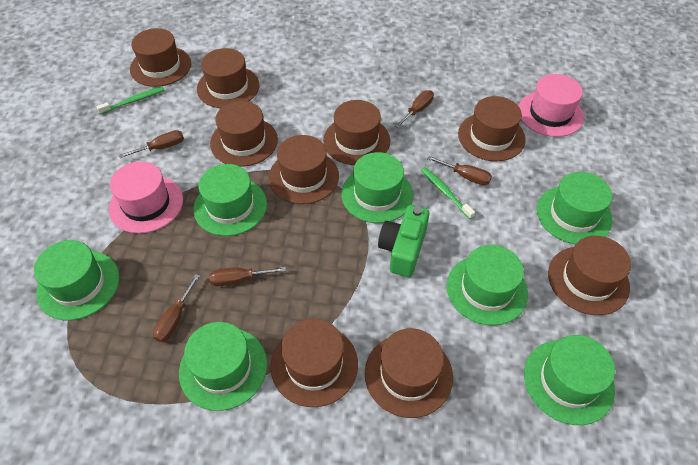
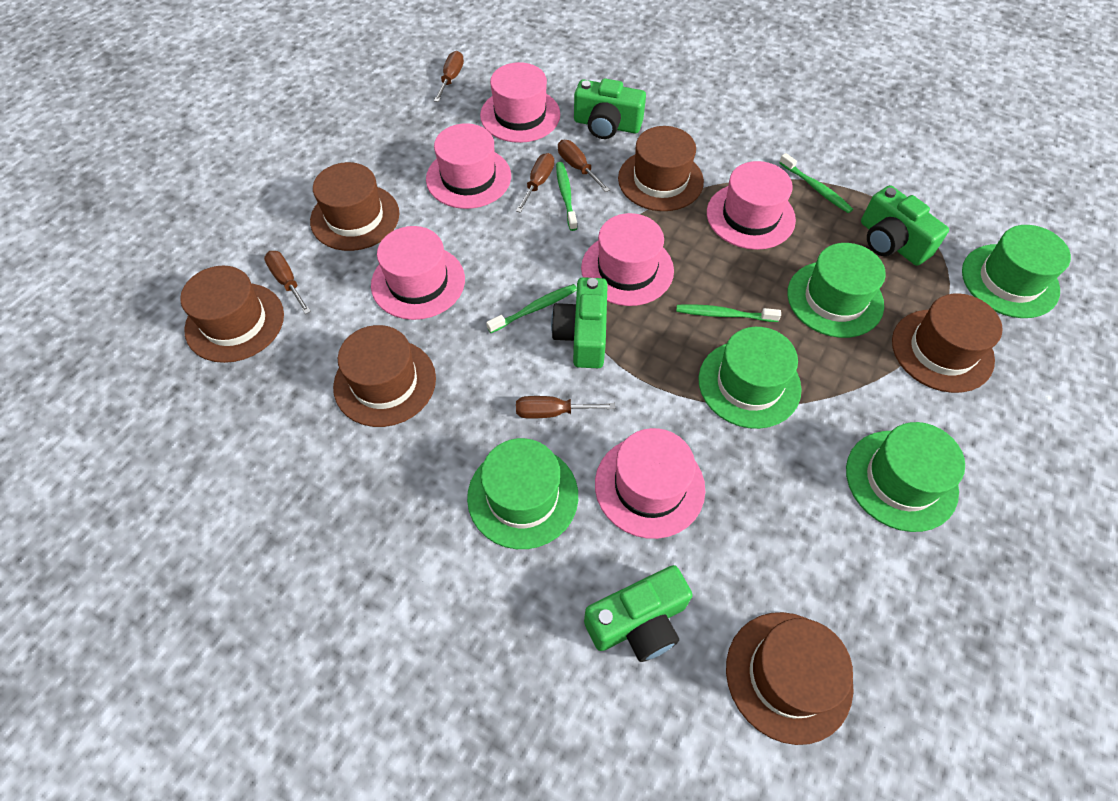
brown hat: [130,28,191,87] [197,48,259,108] [210,101,278,167] [269,135,339,204] [271,319,358,407] [323,100,390,165] [365,328,453,418] [458,96,526,161] [548,236,631,315] = 9 -> [180,266,284,363] [310,162,399,251] [333,325,436,427] [618,126,704,211] [726,612,854,745] [892,293,1003,393] = 6
green camera: [378,205,429,277] = 1 -> [551,277,608,368] [574,78,646,139] [584,565,692,662] [861,185,949,266] = 4
green hat: [34,240,119,320] [179,322,267,411] [193,164,267,236] [341,152,413,223] [447,245,528,326] [524,335,615,425] [537,172,613,244] = 7 -> [467,438,578,549] [698,327,802,429] [787,243,886,338] [846,422,965,532] [962,225,1071,318] = 5
green toothbrush: [96,87,165,114] [421,167,475,219] = 2 -> [486,284,577,333] [556,162,577,231] [676,304,781,322] [779,153,853,213] = 4
pink hat: [109,161,183,233] [519,74,584,137] = 2 -> [371,226,465,320] [426,123,511,209] [480,62,560,143] [581,213,674,306] [595,428,705,539] [707,161,796,250] = 6

